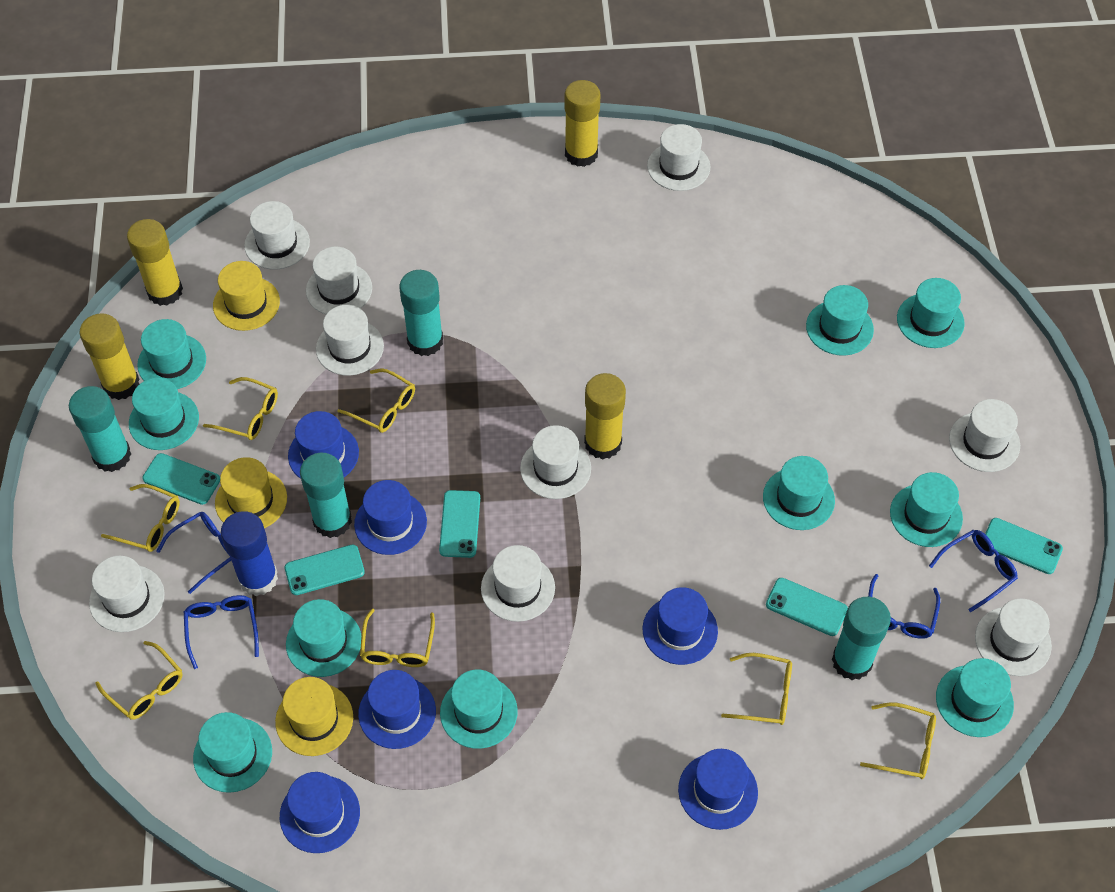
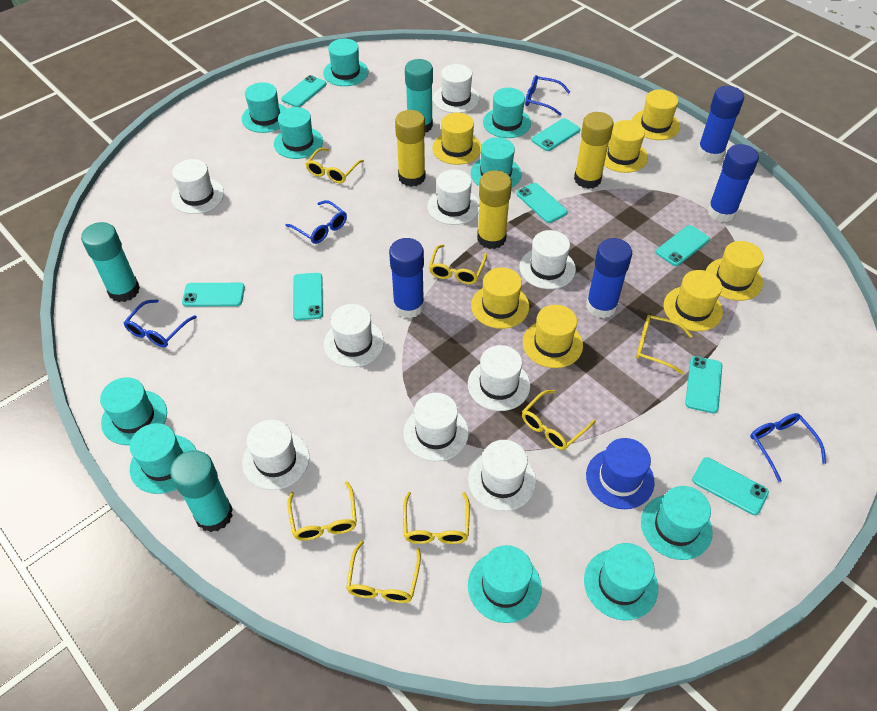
blue glue stick: [221,511,278,596] = 1 -> [389,238,424,318] [586,238,632,318] [697,86,744,162] [707,144,759,222] = 4
blue hat: [280,772,360,853] [288,411,359,479] [354,480,427,555] [358,670,436,749] [643,587,718,665] [678,749,758,830] = 6 -> [586,438,655,509] = 1
turquoise glue stick: [69,386,131,472] [300,453,352,538] [399,270,443,356] [832,597,891,680] = 4 -> [81,222,140,302] [170,450,233,532] [405,59,433,132] = 3
turquoise phone: [142,453,220,505] [284,545,365,595] [439,490,480,558] [766,578,848,636] [985,518,1063,574] = 5 -> [182,283,245,306] [281,75,326,107] [293,273,323,320] [516,183,568,223] [531,118,580,151] [656,225,710,266] [685,356,722,413] [692,457,769,515] = 8
yellow glue stick: [79,313,140,400] [127,219,183,306] [564,80,600,167] [584,373,626,460] = 4 -> [395,110,426,187] [477,170,512,249] [574,112,614,189] = 3
yellow hat: [213,261,280,331] [215,457,287,528] [275,677,353,756] = 3 -> [432,113,481,165] [471,267,529,329] [523,305,583,368] [604,120,648,173] [632,89,680,140] [664,270,723,331] [706,241,764,301] = 7

